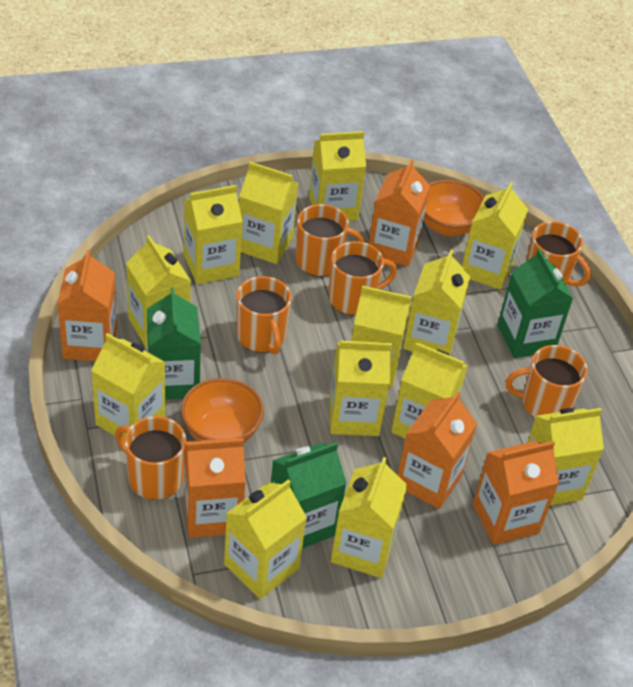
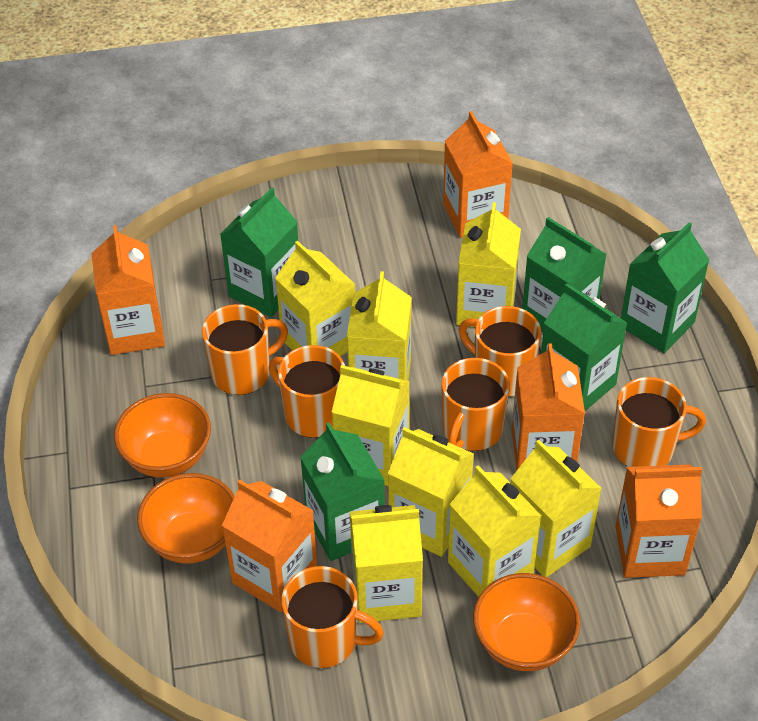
green carton: [147,287,201,400] [271,442,347,548] [497,249,573,358] = 3 -> [220,187,298,317] [300,423,385,561] [522,217,607,333] [541,283,627,411] [621,222,709,353] = 5
orange bowl: [181,378,264,443] [423,180,484,236] = 2 -> [114,393,211,478] [137,473,235,564] [473,573,580,671] = 3
yellow carton: [91,333,165,441] [126,235,191,349] [184,185,243,285] [224,479,307,599] [239,162,298,264] [309,131,366,221] [330,341,392,436] [331,457,407,578] [351,286,411,388] [391,342,468,438] [403,250,471,356] [462,182,528,290] [527,408,604,505] = 13 -> [275,241,356,356] [332,365,410,486] [347,271,412,381] [350,505,423,623] [388,427,474,557] [448,465,541,597] [456,202,521,327] [511,439,602,577] = 8

